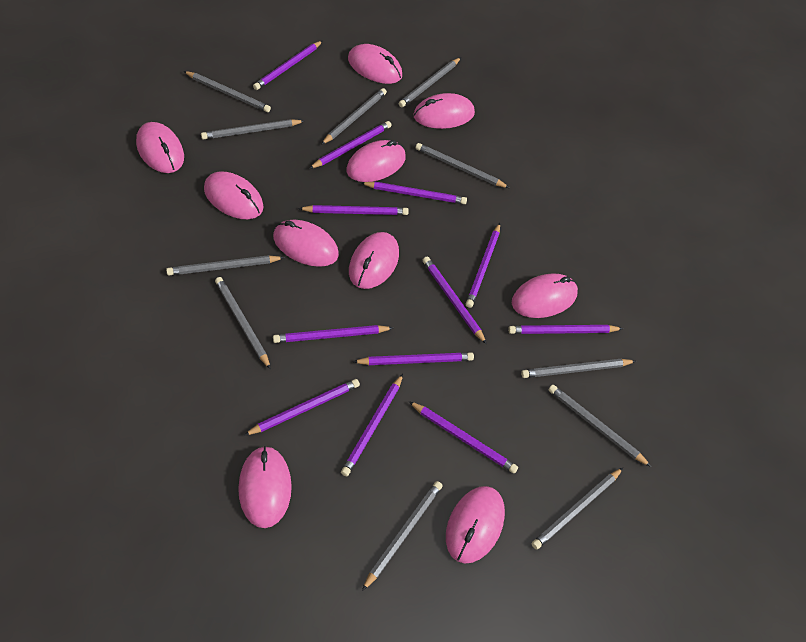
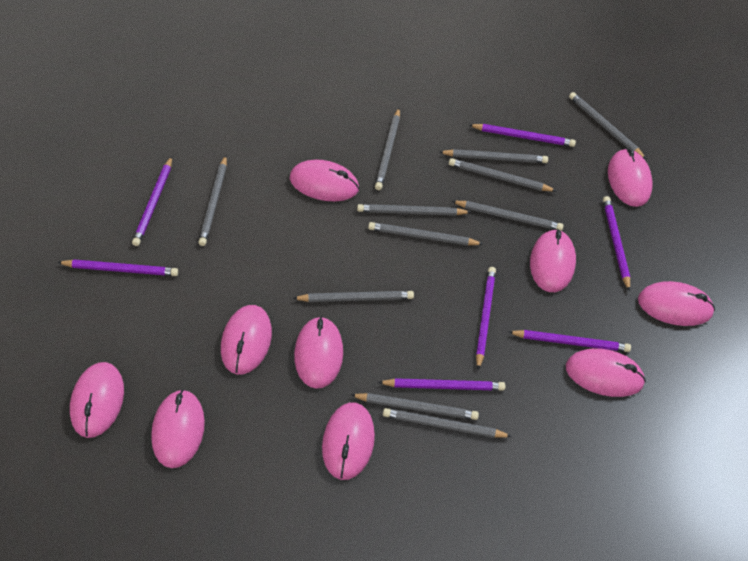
purple pencil: [244,379,360,435] [253,41,322,90] [273,325,393,343] [298,205,409,215] [309,121,392,169] [341,374,403,476] [353,352,474,365] [361,182,467,204] [409,401,518,474] [423,257,487,344] [466,223,500,308] [508,325,623,334] = 12 -> [57,259,178,276] [132,156,172,246] [378,378,505,391] [469,124,576,147] [476,267,496,370] [508,330,631,352] [603,196,630,292] = 7

